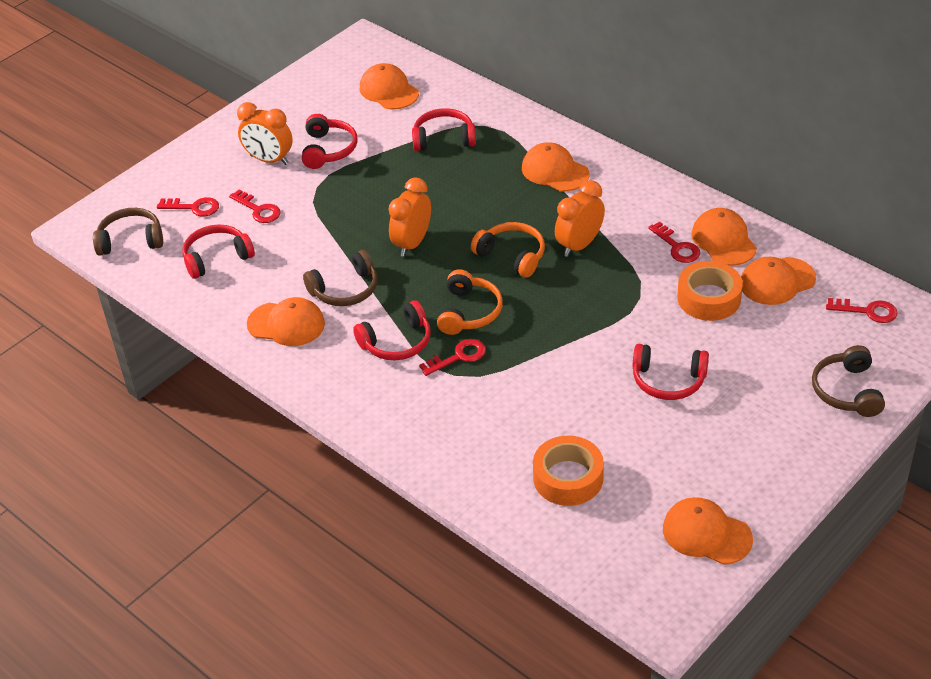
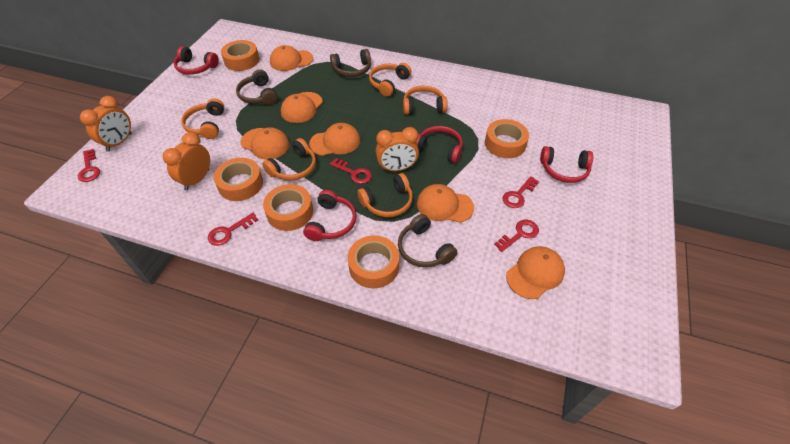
orange headphones: [437,269,503,335] [471,222,545,278] = 2 -> [181,98,224,139] [262,138,316,181] [357,173,413,217] [369,63,411,97] [403,86,448,115] = 5
orange tape: [533,436,604,506] [677,261,743,321] = 2 -> [213,158,263,201] [221,40,259,71] [263,184,313,231] [348,236,399,288] [485,119,529,158] = 5
red headphones: [182,224,255,279] [302,114,358,169] [353,300,431,360] [412,108,476,151] [633,344,709,400] = 5 -> [174,46,219,75] [303,190,356,241] [416,126,463,163] [540,146,593,183] = 4

